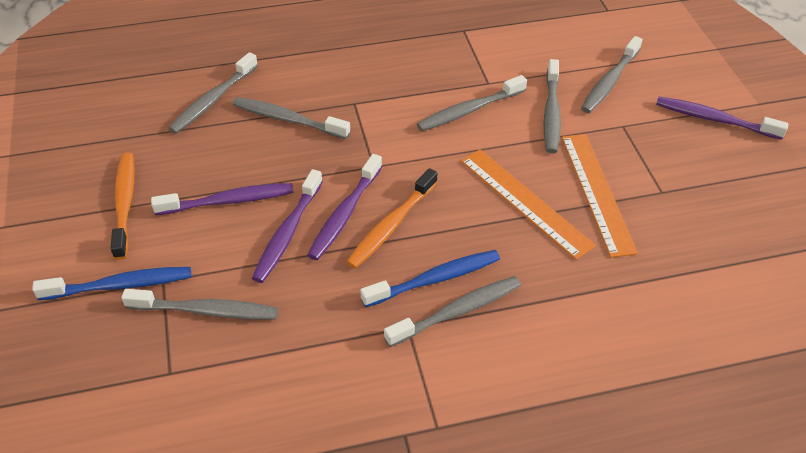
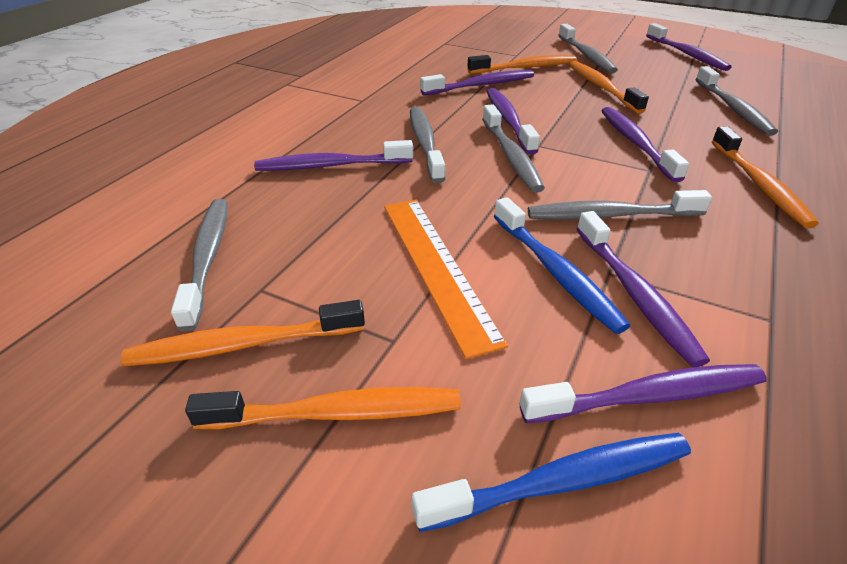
grey toothbrush: [122,289,278,320] [168,52,258,134] [233,97,350,139] [384,276,521,347] [417,75,527,131] [544,59,561,153] [581,36,643,113] = 7 -> [171,199,228,331] [410,107,446,183] [482,104,545,193] [528,190,712,220] [558,24,618,73] [695,66,778,136] = 6
orange ruler: [461,149,596,260] [562,134,638,258] = 2 -> [384,200,508,359] = 1
orange toothbrush: [110,153,134,260] [346,168,438,269] = 2 -> [121,300,365,366] [185,387,461,429] [467,55,577,74] [569,61,649,114] [712,126,819,228] = 5
purple toothbrush: [151,183,294,215] [252,169,323,283] [307,154,382,260] [656,97,789,140] = 4 -> [254,140,413,171] [420,70,534,95] [486,88,540,155] [520,364,767,423] [577,211,710,367] [601,107,689,182] [646,23,732,71] = 7

